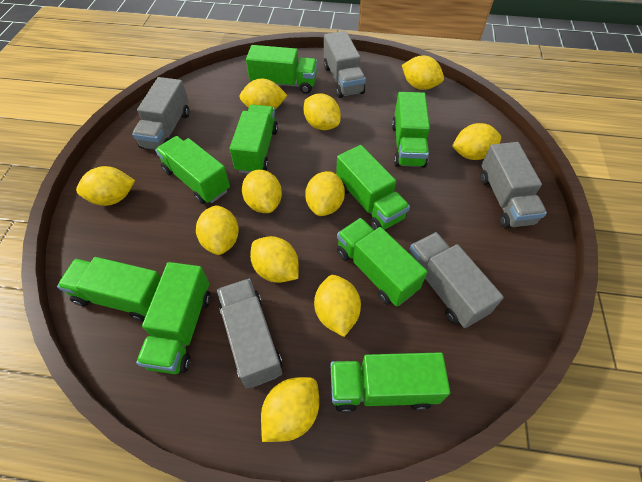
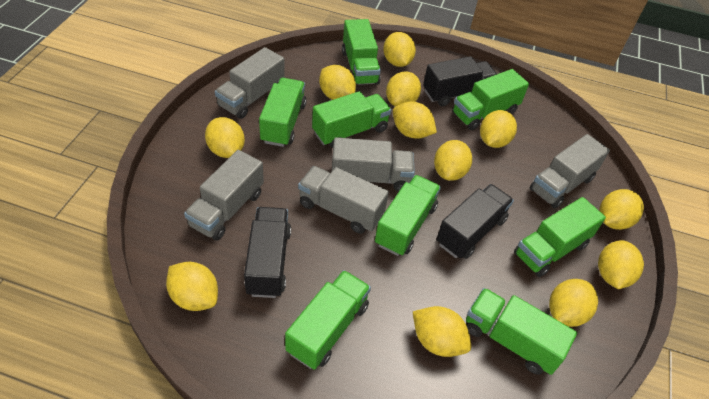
black truck: none = 0 -> [244,207,291,298] [423,56,497,106] [436,184,514,259] = 3
green truck: [57,257,161,321] [136,262,211,374] [155,136,230,204] [229,105,278,174] [246,45,317,94] [331,352,450,413] [336,145,410,230] [337,218,427,307] [392,92,430,168] = 9 -> [259,78,307,147] [285,270,371,370] [312,91,391,148] [342,19,381,85] [375,175,441,256] [452,69,529,130] [466,288,577,375] [514,197,606,277] = 8
yellow lemon: [76,166,135,206] [196,205,239,255] [240,79,287,109] [242,170,282,213] [250,236,299,283] [261,377,319,442] [304,93,341,130] [305,171,345,216] [314,275,361,337] [402,55,444,90] [452,123,501,160] = 11 -> [166,262,218,311] [205,117,245,158] [319,65,356,100] [383,32,416,67] [386,72,421,107] [393,102,437,139] [413,306,471,357] [434,140,472,181] [480,110,517,148] [549,279,598,327] [598,240,644,289] [599,189,644,230] = 12

